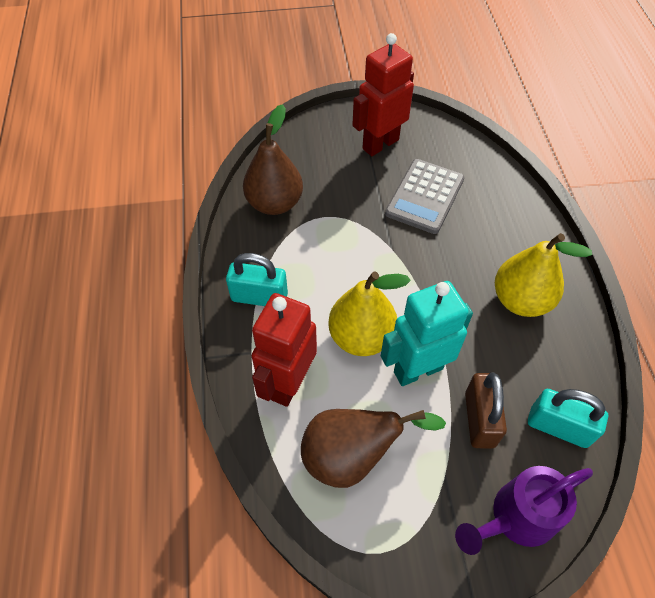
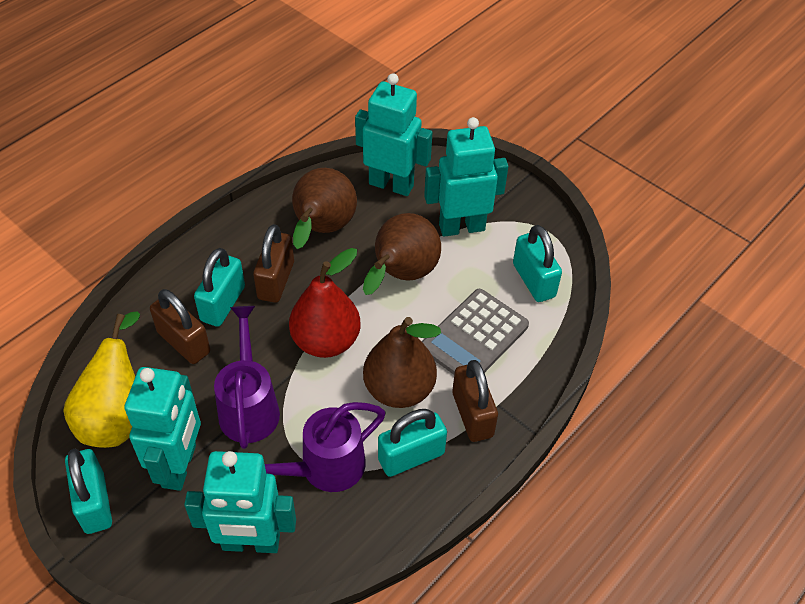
brown padlock: [465,373,507,449] = 1 -> [150,289,210,364] [253,224,294,303] [452,360,498,442] = 3
brown pear: [243,104,303,215] [301,409,446,488] = 2 -> [292,168,357,249] [363,213,441,295] [363,317,441,408] = 3
purple watering can: [455,466,593,555] = 1 -> [214,306,280,449] [265,402,385,492] = 2
red pear: none = 0 -> [289,248,360,358] = 1
red robot: [252,293,317,407] [352,33,414,156] = 2 -> none = 0
turquoise padlock: [226,253,288,306] [528,389,608,448] = 2 -> [65,449,112,534] [194,248,245,327] [378,409,447,477] [513,225,562,302] = 4
turquoise robot: [381,281,473,386] = 1 -> [124,367,201,491] [184,451,296,553] [355,73,433,196] [424,117,508,237] = 4
yellow pear: [328,272,411,356] [495,233,592,317] = 2 -> [63,311,140,448] = 1

